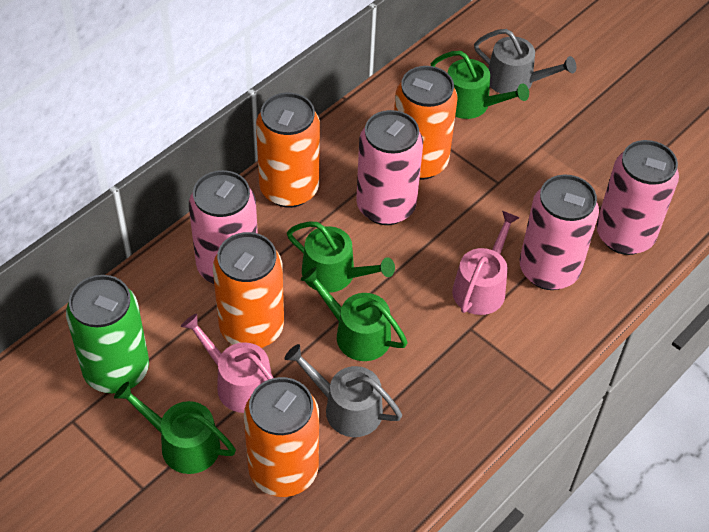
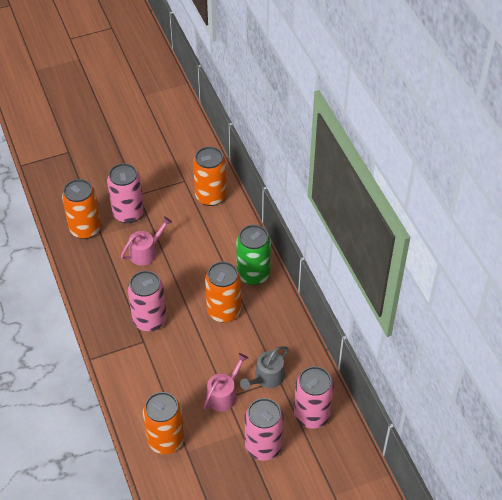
green watering can: [114,382,236,474] [287,221,395,293] [301,267,408,361] [431,51,529,119] = 4 -> none = 0
grey watering can: [284,344,402,437] [474,29,576,94] = 2 -> [240,346,289,390] = 1

